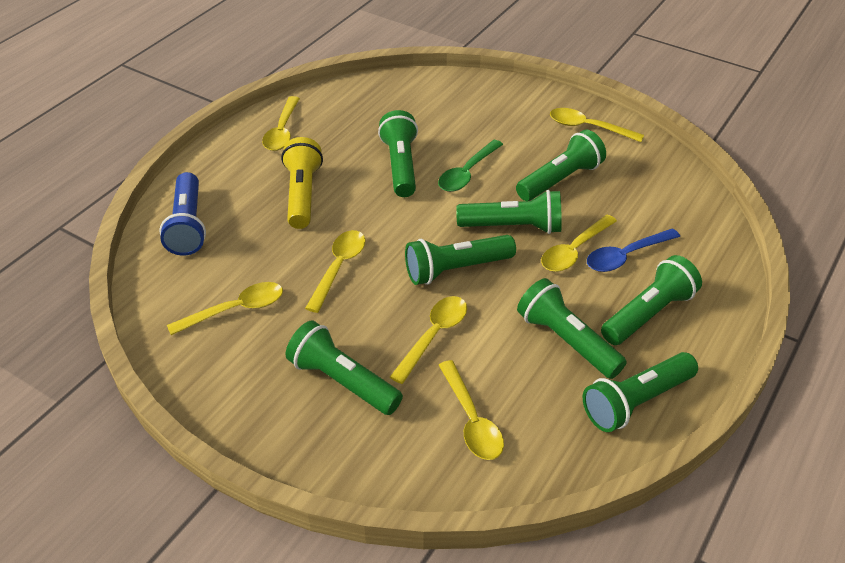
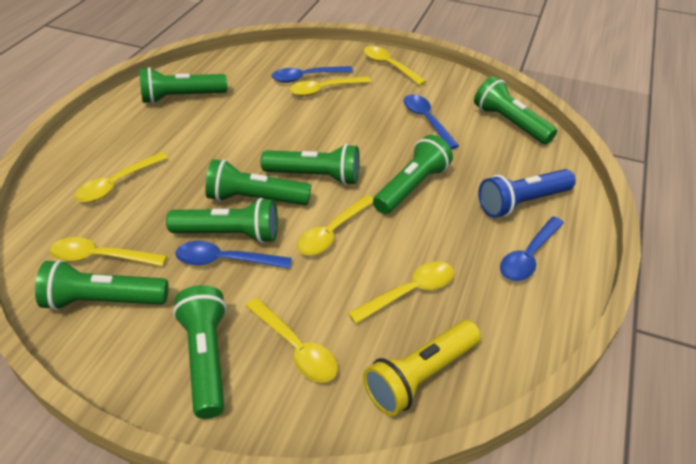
blue spoon: [587,228,680,272] = 1 -> [175,241,292,269] [272,66,353,83] [404,94,459,149] [500,216,564,281] = 4
green spoon: [438,140,503,192] = 1 -> none = 0

